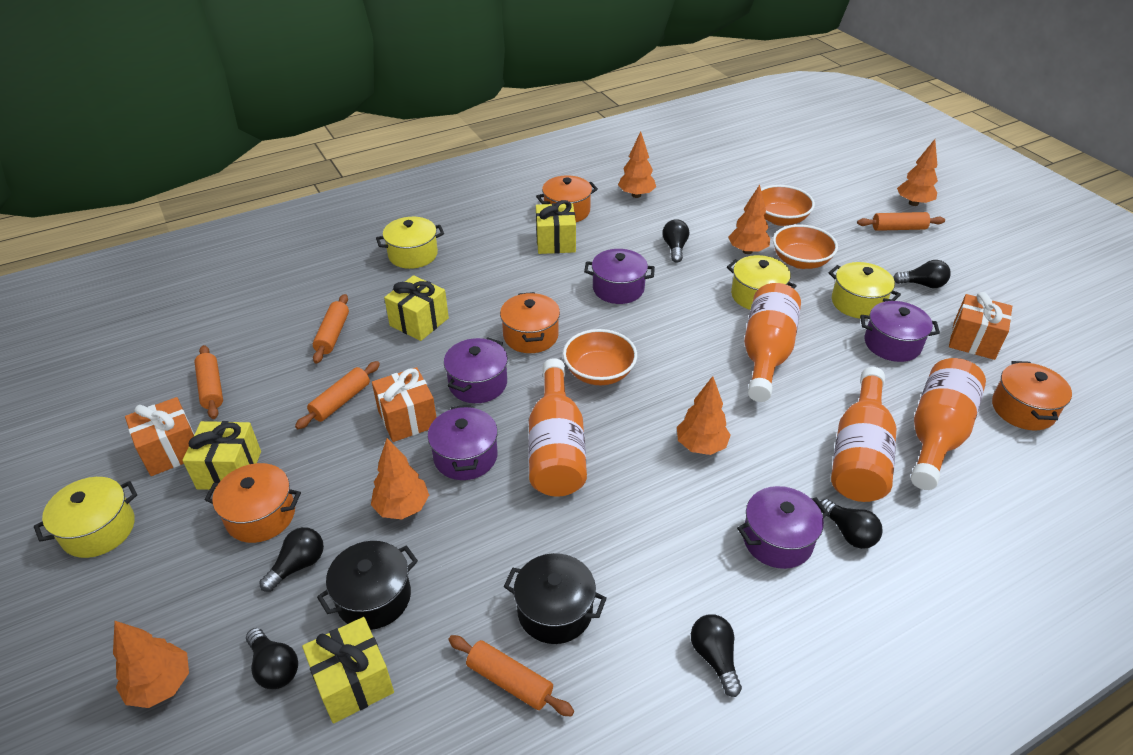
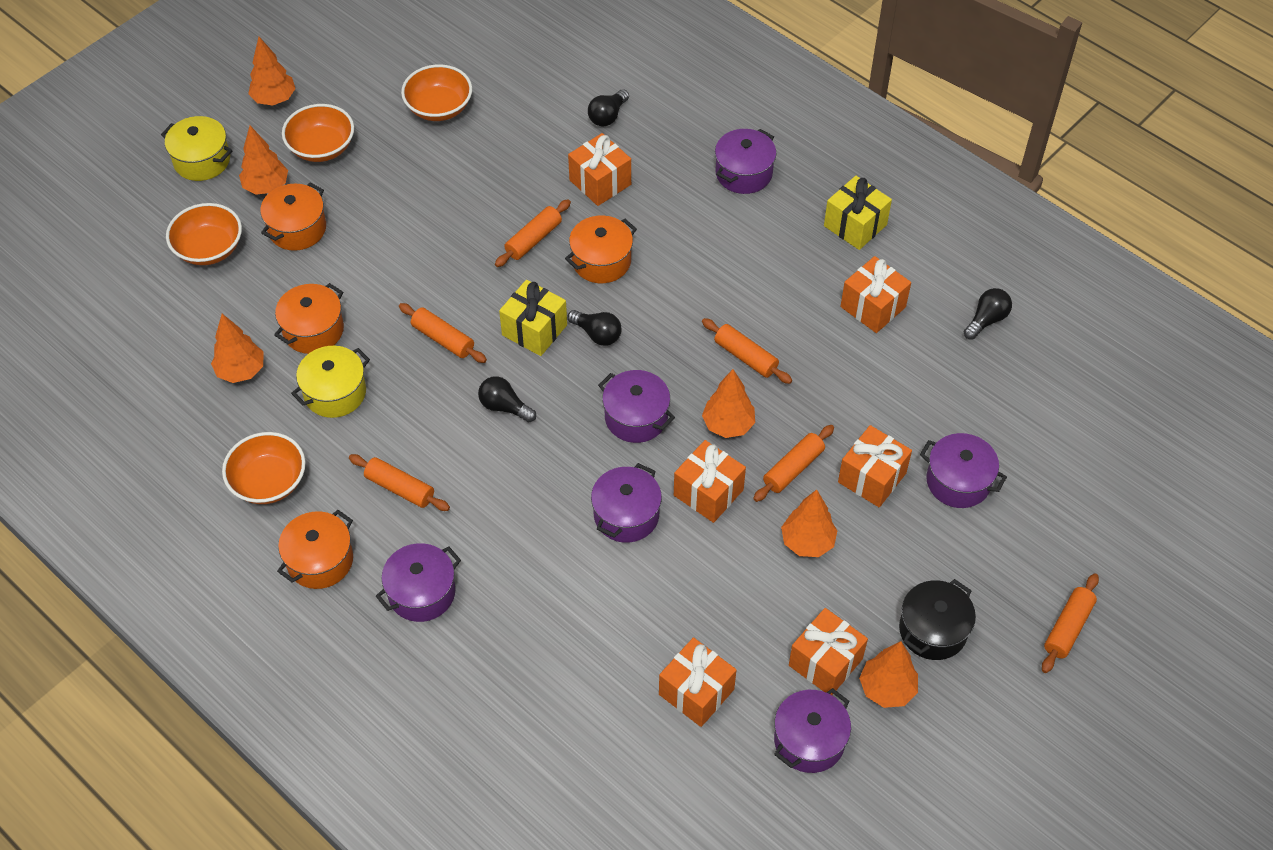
black light bulb: [246,628,298,689] [259,527,324,592] [663,219,689,263] [691,614,742,697] [819,499,882,549] [893,260,951,288] = 6 -> [478,376,536,422] [568,310,621,346] [588,89,629,127] [964,288,1012,340] = 4
black pot: [317,541,418,630] [503,553,607,644] = 2 -> [899,579,976,660] = 1
orange bottle: [528,358,587,497] [744,283,801,402] [831,367,896,502] [911,358,986,490] = 4 -> none = 0
orange bowl: [563,329,637,385] [761,185,815,226] [773,224,838,269] = 3 -> [166,203,242,265] [222,432,306,504] [282,104,354,162] [401,64,472,121] = 4
orange gift: [125,397,194,476] [372,367,437,442] [949,292,1012,360] = 3 -> [568,133,631,206] [659,637,736,727] [674,440,746,523] [789,608,868,695] [838,425,912,507] [840,256,911,333] = 6
orange rolling pin: [195,345,223,419] [295,361,380,429] [313,294,349,363] [448,635,574,716] [857,212,945,231] = 5 -> [349,454,450,511] [399,303,487,363] [495,199,571,267] [702,318,792,384] [753,425,834,502] [1042,573,1099,673] = 6
purple pot: [428,405,498,480] [444,337,508,403] [584,249,655,304] [737,486,829,569] [860,301,940,362] = 5 -> [376,543,461,622] [591,463,662,543] [598,370,675,443] [715,129,776,194] [774,688,851,773] [920,433,1007,508] = 6
yellow gift: [182,421,261,490] [302,617,394,723] [384,275,449,341] [536,200,576,254] = 4 -> [499,280,567,356] [824,176,892,250] = 2
yellow pot: [34,477,137,558] [376,217,444,269] [727,255,797,310] [828,262,901,319] = 4 -> [161,116,232,181] [291,346,370,418] = 2

